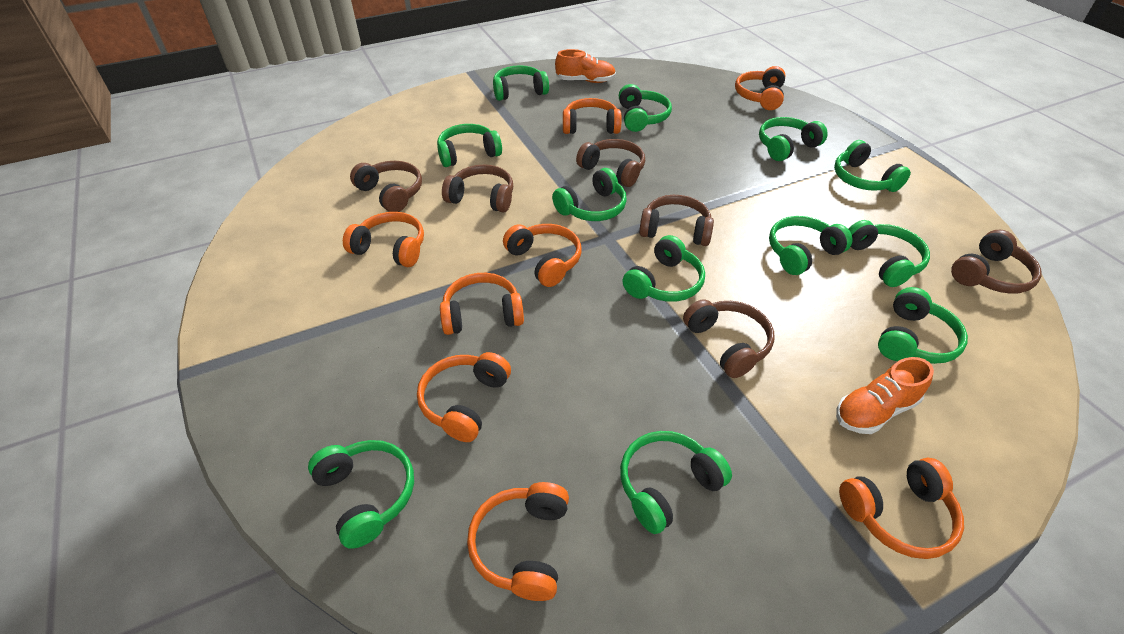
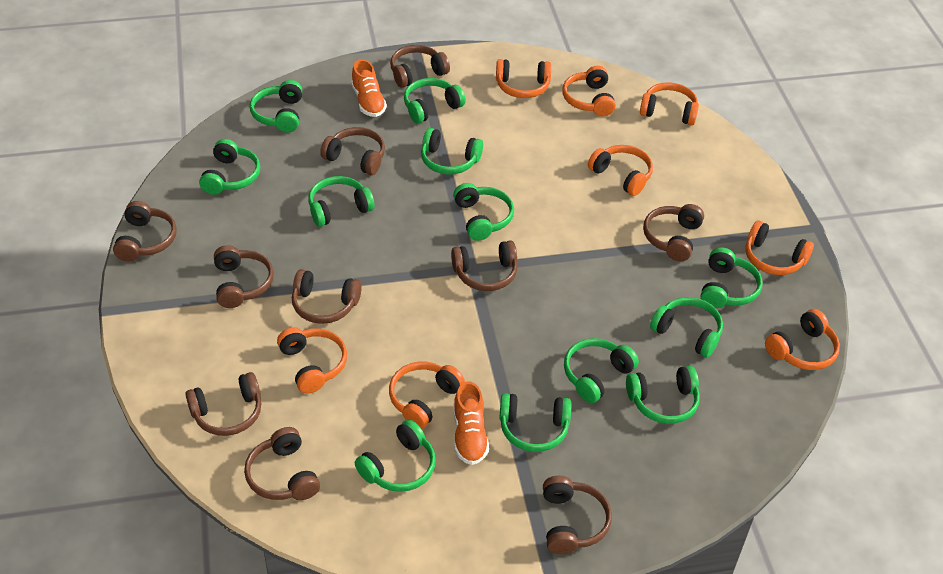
brown headphones: [350,161,422,212] [442,165,513,212] [576,139,645,187] [639,195,714,246] [683,299,774,378] [951,230,1041,294] = 6 -> [113,201,177,261] [185,372,261,436] [214,245,274,308] [244,427,320,500] [292,269,362,324] [320,127,385,175] [390,45,450,88] [451,240,517,291] [543,476,612,554] [643,204,704,261] = 10

